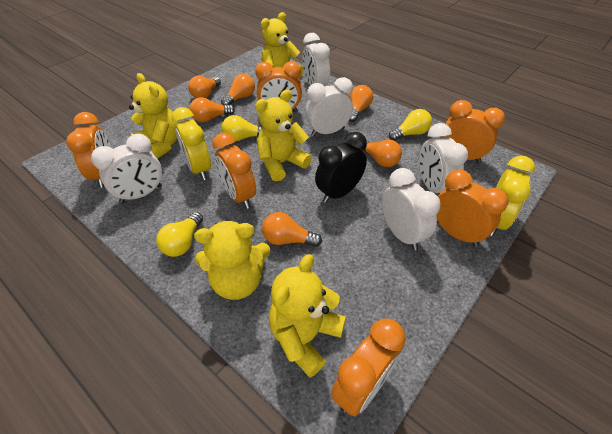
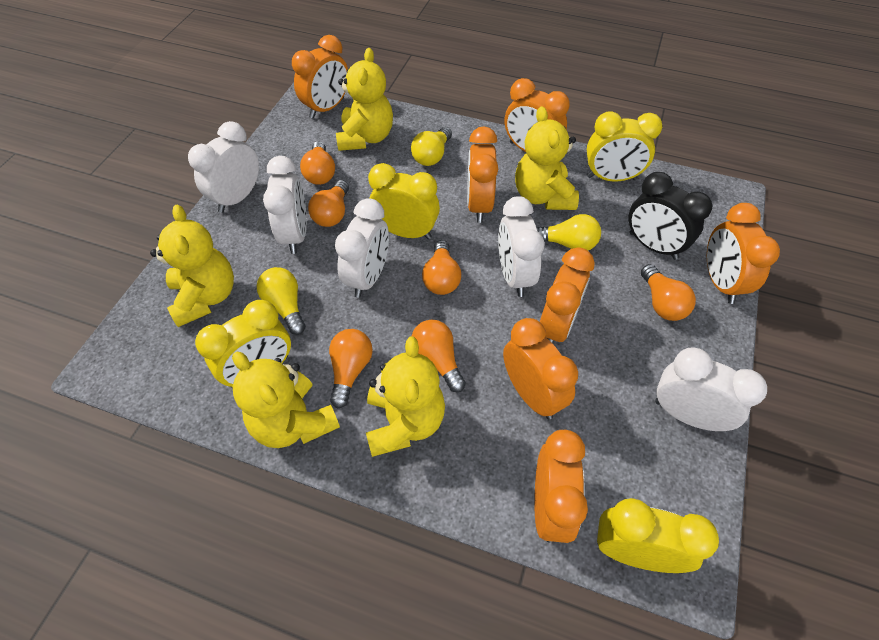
orange clock: [66,112,111,188] [212,133,256,209] [255,61,302,113] [331,318,406,416] [436,170,509,247] [441,100,505,163] = 6 -> [292,35,348,118] [467,126,498,223] [503,318,578,419] [505,78,570,152] [534,430,588,543] [540,247,595,344] [707,203,780,304] = 7
yellow clock: [172,107,211,180] [491,155,535,236] = 2 -> [195,300,291,388] [368,163,440,239] [587,111,662,182] [597,498,719,573] = 4

